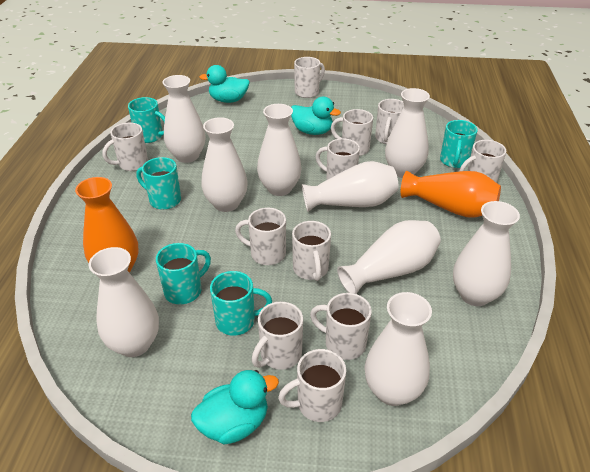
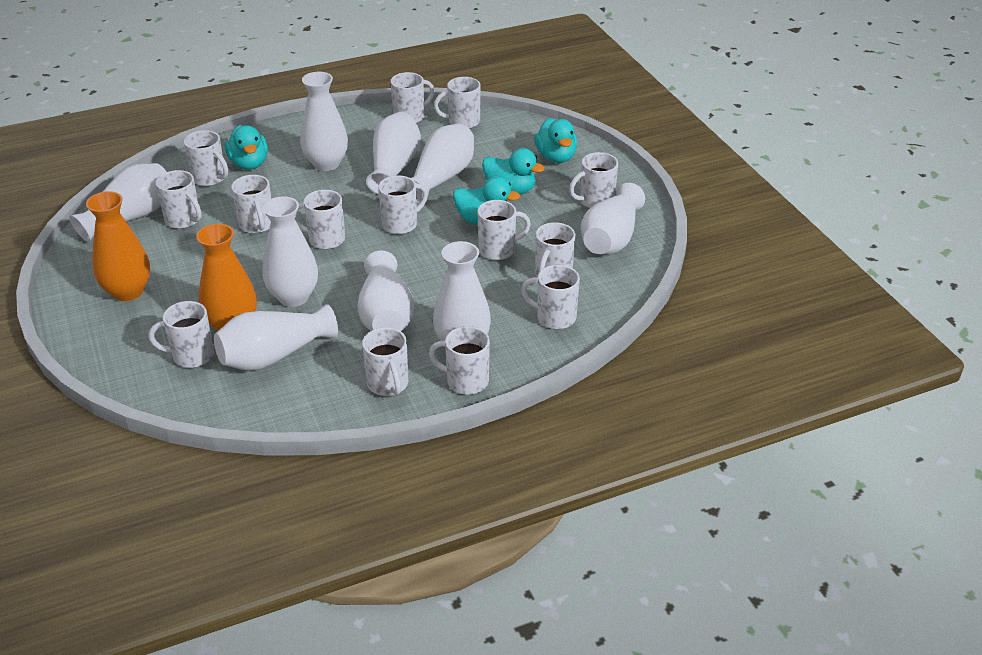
turquoise duck: [191,370,279,445] [199,65,250,103] [291,97,341,135] = 3 -> [225,125,268,170] [453,177,520,225] [482,148,545,194] [535,118,577,163] = 4
turquoise mug: [128,97,165,143] [136,157,181,210] [156,243,211,305] [210,271,272,336] [440,120,478,168] = 5 -> none = 0
white mug: [102,123,148,171] [235,208,286,265] [252,301,303,370] [278,349,346,422] [292,221,331,281] [294,57,325,98] [310,293,372,360] [315,138,360,180] [331,109,373,156] [375,99,404,144] [459,140,507,183] = 11 -> [148,301,214,368] [156,170,202,229] [184,130,228,186] [231,175,271,233] [295,190,345,249] [362,327,408,396] [378,175,428,234] [391,72,435,123] [429,326,490,395] [434,77,481,129] [478,200,531,260] [521,265,580,329] [535,222,575,277] [569,152,618,208] = 14

